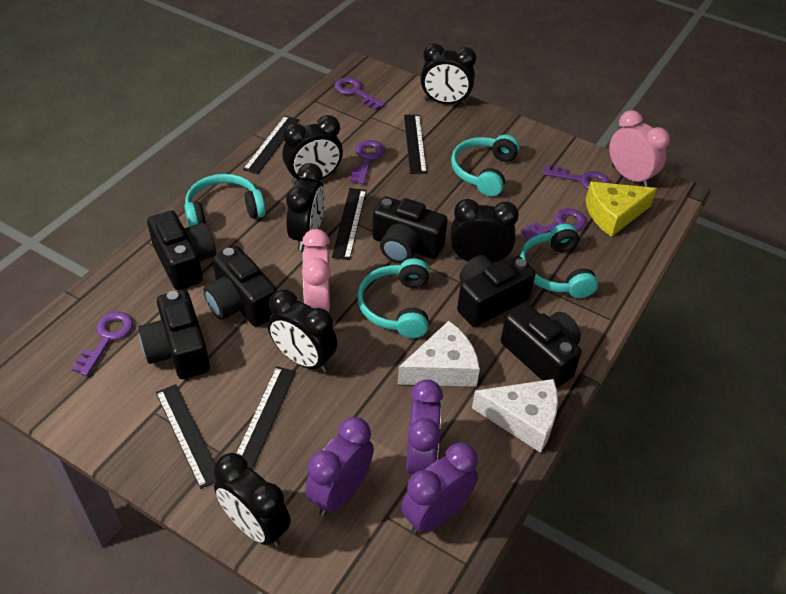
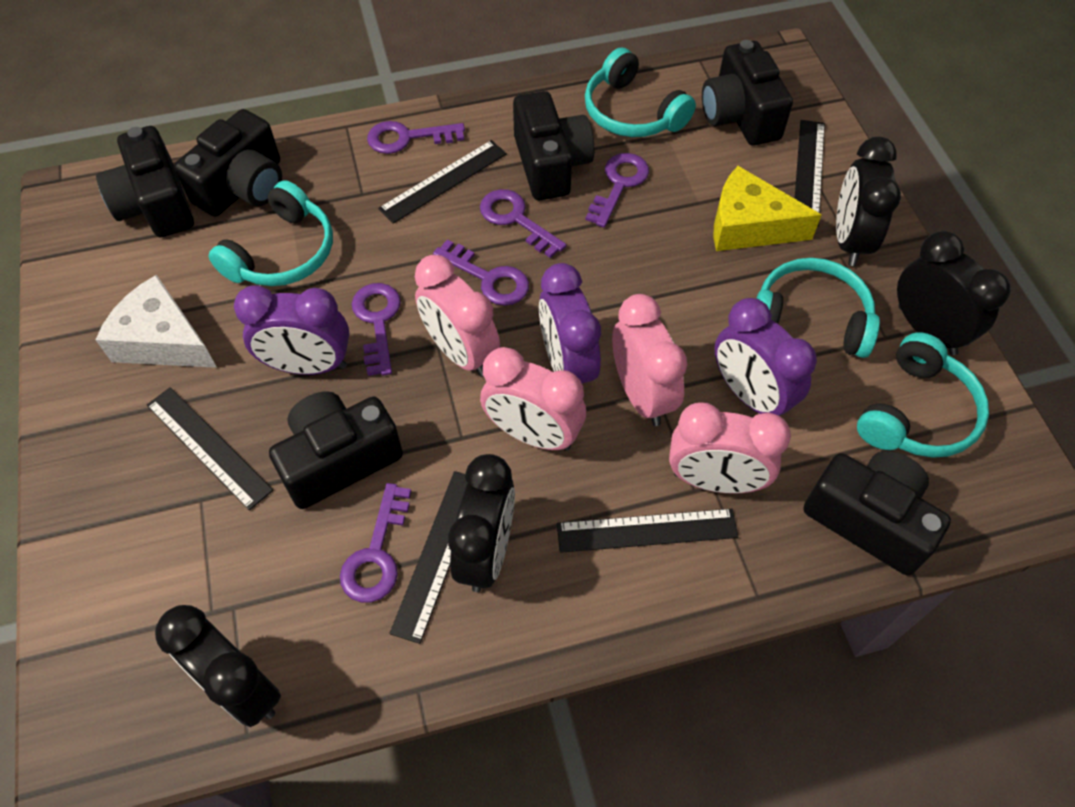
black clock: [214,453,291,547] [268,290,337,373] [282,115,343,185] [286,163,325,251] [421,43,476,105] [451,199,519,263] = 6 -> [155,605,281,727] [448,454,515,592] [836,137,901,266] [897,231,1011,355] = 4
pink clock: [302,229,331,311] [609,110,670,187] = 2 -> [415,255,500,377] [480,347,586,451] [612,294,687,426] [669,402,791,494] = 4
purple key: [72,311,133,376] [334,77,385,110] [351,140,384,184] [520,208,586,240] [543,164,610,189] = 5 -> [340,483,411,603] [352,283,401,376] [367,121,465,154] [433,239,529,306] [480,189,566,258] [585,153,649,227] = 6
white cheese: [397,321,480,387] [472,379,558,453] = 2 -> [96,275,217,368] = 1

